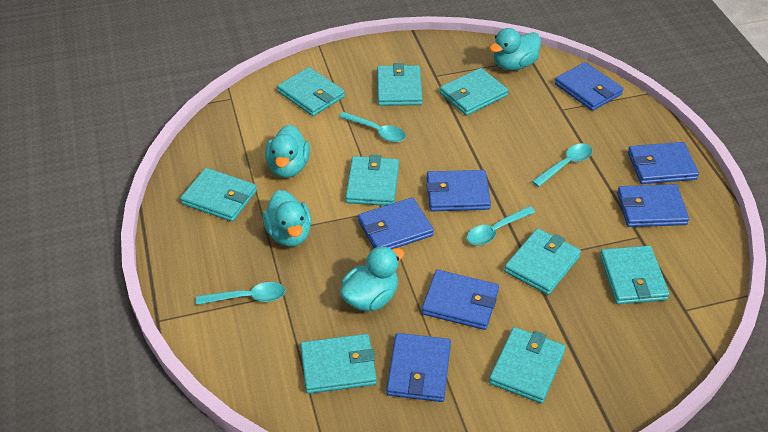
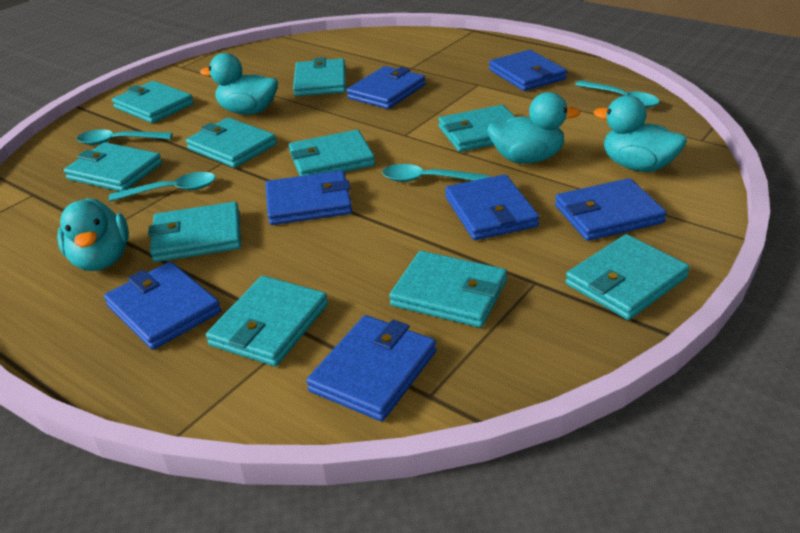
turquoise wallet: [180,168,257,222] [277,67,345,116] [300,334,377,394] [345,155,399,206] [377,63,422,106] [440,68,508,116] [489,327,566,404] [504,228,581,295] [600,246,669,304] = 9 -> [64,142,162,191] [112,81,194,123] [148,202,241,262] [186,117,277,168] [206,276,328,366] [289,130,375,176] [293,57,346,96] [389,251,507,328] [438,105,515,152] [565,234,690,320] = 10

